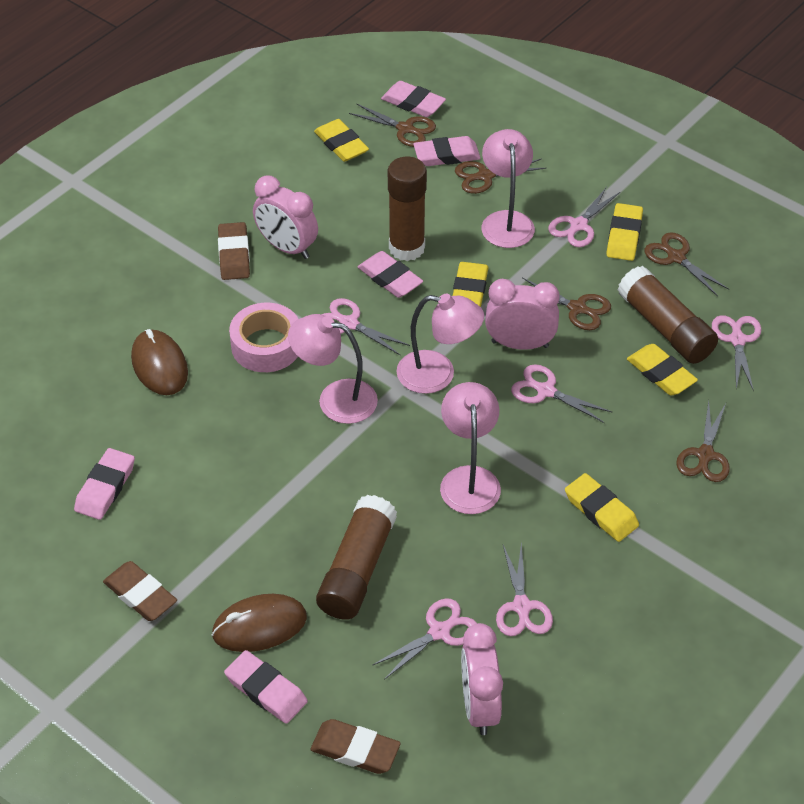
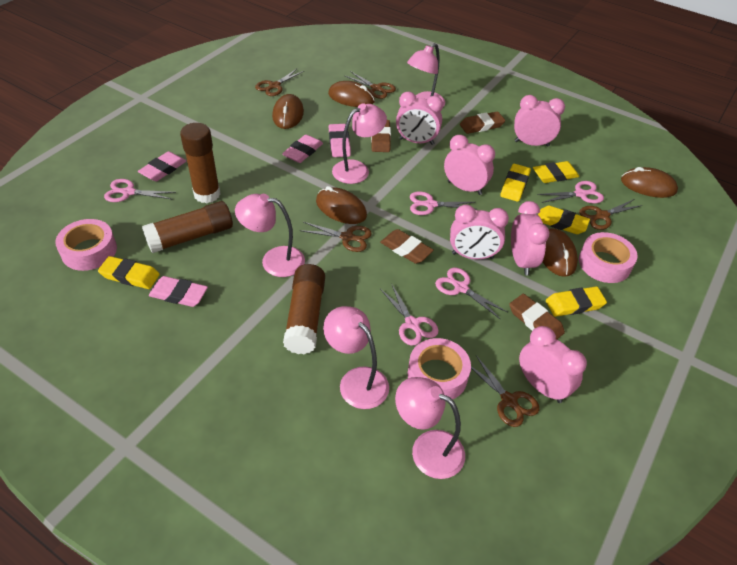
brown eraser: [103,561,177,621] [218,222,250,280] [310,719,401,774] = 3 -> [371,120,391,152] [380,229,434,264] [460,111,505,134] [509,293,565,339] = 4
brown mouse: [131,329,188,395] [212,594,307,652] = 2 -> [272,94,304,129] [316,186,367,224] [328,81,375,107] [542,228,578,277] [621,167,678,198] = 5
pink clock: [253,176,318,259] [461,623,503,735] [485,279,560,350] = 3 -> [396,92,443,145] [444,135,495,195] [450,204,509,259] [511,201,549,276] [514,95,565,147] [519,326,587,403] = 6
pink eraser: [74,448,135,520] [224,650,308,724] [358,251,423,298] [381,81,446,117] [413,136,481,166] = 5 -> [138,151,186,181] [149,276,208,307] [282,135,323,163] [329,124,351,157] = 4
pink lamp: [288,314,378,424] [397,294,484,394] [440,382,501,514] [482,129,535,248] = 4 -> [235,194,305,277] [323,306,389,409] [332,104,387,184] [395,377,465,479] [407,43,445,107] = 5
pink scissors: [321,298,410,355] [373,598,477,680] [496,542,553,636] [511,364,612,423] [548,187,620,247] [712,315,761,391] = 6 -> [104,179,176,202] [380,283,439,346] [410,191,476,215] [435,268,507,319] [537,181,604,203] = 5
pink tape: [229,303,298,372] = 1 -> [55,219,117,271] [408,338,471,399] [579,232,638,283] = 3

